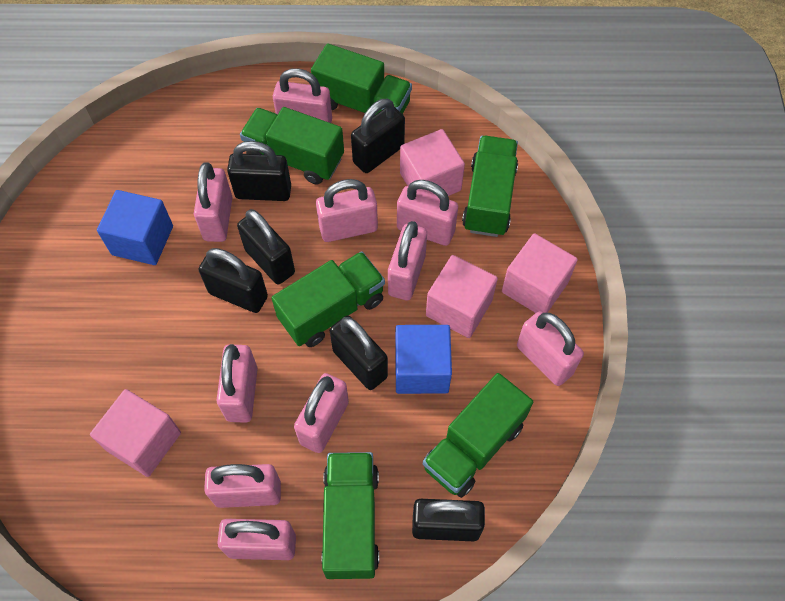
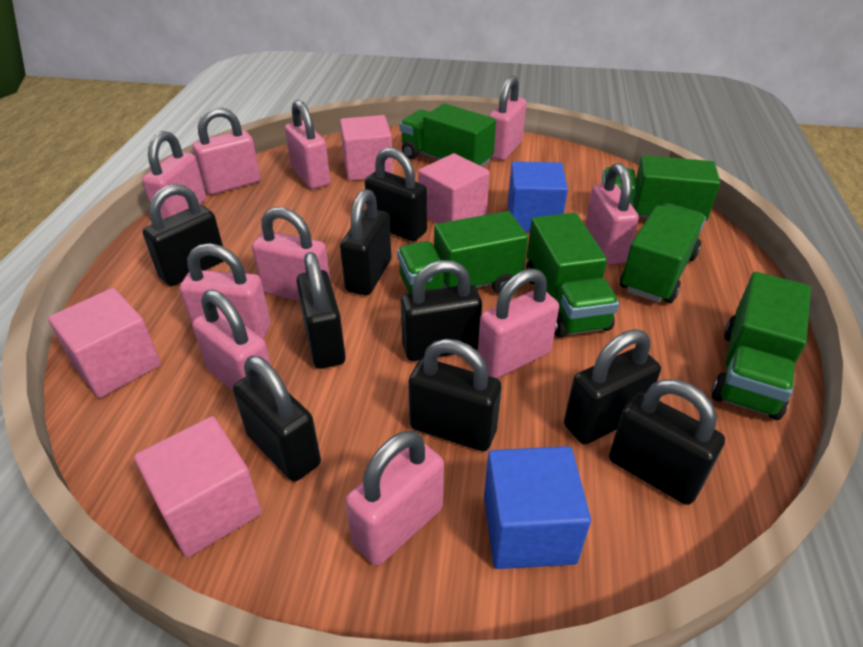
black padlock: [199,248,268,313] [227,141,291,201] [237,209,295,284] [330,315,388,390] [351,99,405,173] [412,499,485,541] = 6 -> [142,184,224,286] [233,356,321,482] [296,252,346,369] [340,189,392,295] [365,148,427,241] [401,260,482,361] [408,339,502,451] [564,329,661,445] [609,379,725,505] = 9

